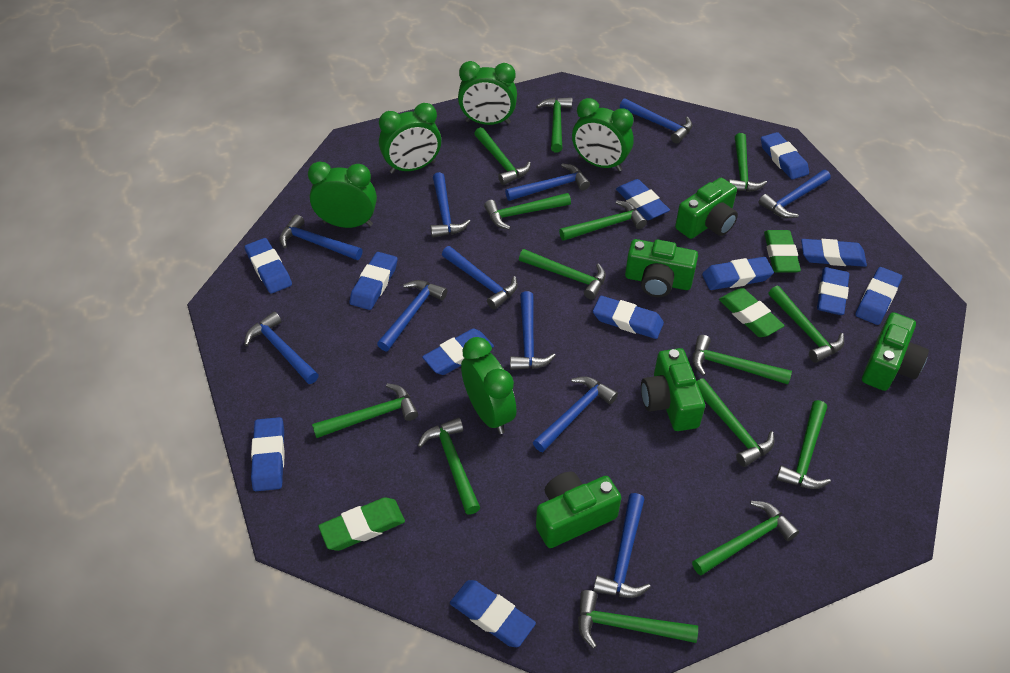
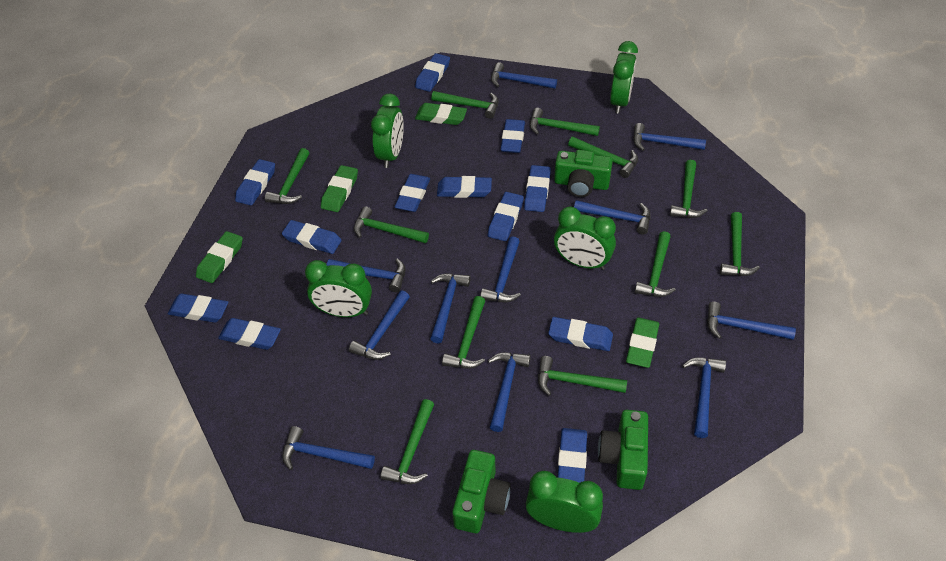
green camera: [536,472,621,548] [625,239,698,297] [641,348,705,431] [675,178,738,239] [862,312,929,391] = 5 -> [452,450,511,533] [554,150,613,197] [598,410,648,490] = 3
green eraser: [318,497,405,551] [719,288,785,337] [764,230,801,273] = 3 -> [196,231,243,283] [321,165,358,212] [415,103,467,125] [626,317,659,368] = 4
green hammer: [312,383,418,438] [418,418,480,515] [474,127,531,185] [484,193,571,230] [519,249,606,300] [536,97,572,153] [559,200,647,241] [578,590,698,649] [692,501,799,576] [693,335,792,384] [697,378,774,467] [728,133,767,192] [769,286,844,363] [776,400,831,489] = 14 -> [265,148,309,204] [354,206,429,243] [380,399,434,484] [431,91,498,119] [442,296,485,369] [530,108,600,136] [538,356,627,396] [568,137,638,178] [635,231,676,297] [670,160,708,218] [720,212,760,276] = 11

